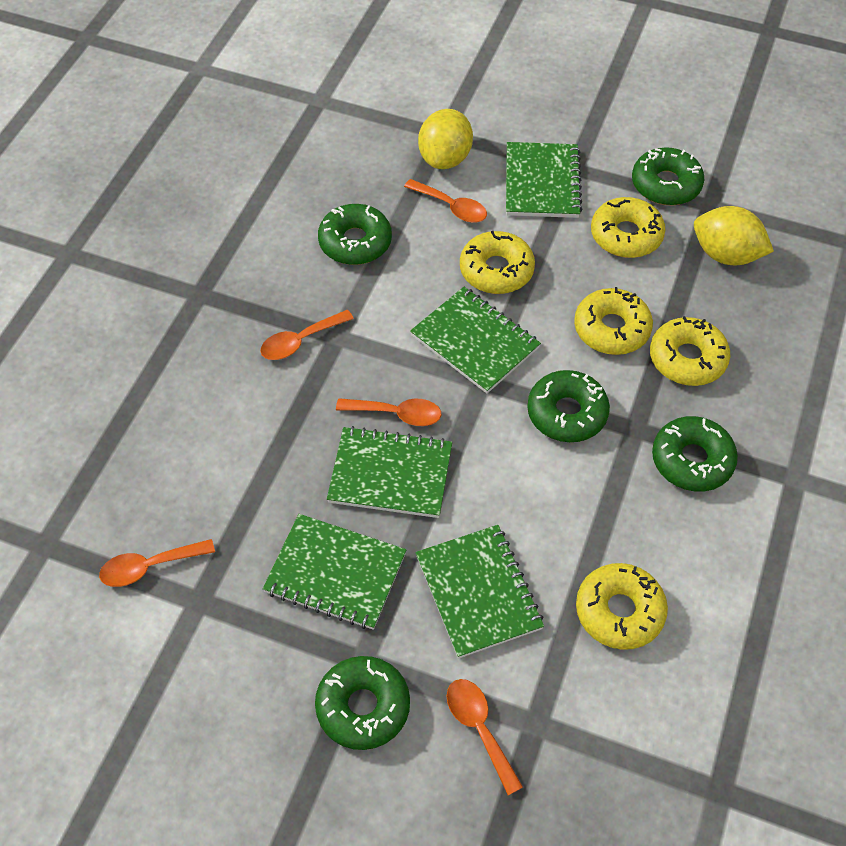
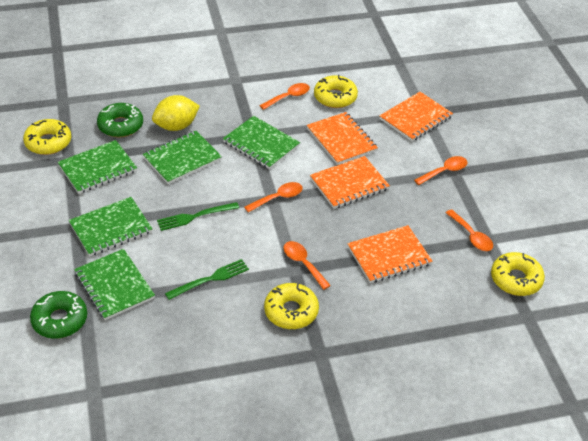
green donut: [315,656,410,750] [318,204,392,265] [527,370,610,442] [632,147,704,205] [652,416,738,492] = 5 -> [30,291,87,339] [97,103,143,137] = 2
green fork: none = 0 -> [157,202,239,231] [165,259,249,300] = 2
orange notebook: none = 0 -> [307,112,378,165] [310,156,390,209] [347,225,433,283] [380,92,453,141] = 4
yellow donut: [460,231,535,294] [574,287,653,355] [576,563,668,650] [591,197,665,258] [650,316,730,386] = 5 -> [23,119,71,155] [264,283,319,329] [314,75,358,108] [491,252,545,296] = 4
yellow lemon: [418,109,473,169] [694,206,774,265] = 2 -> [152,95,200,131] = 1

